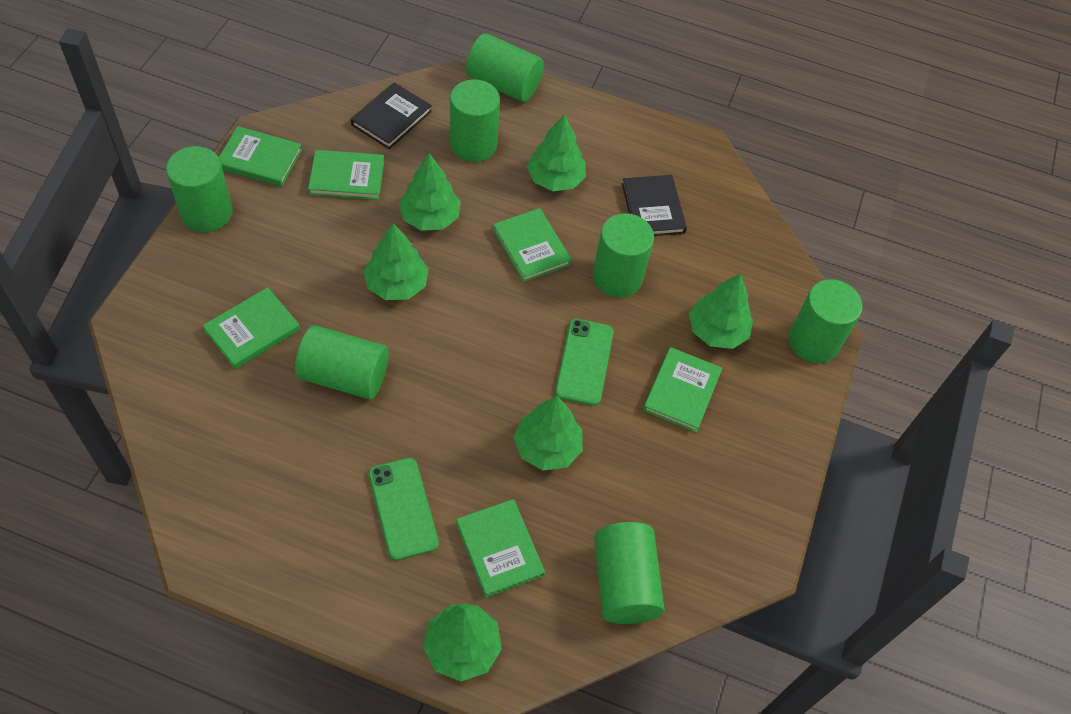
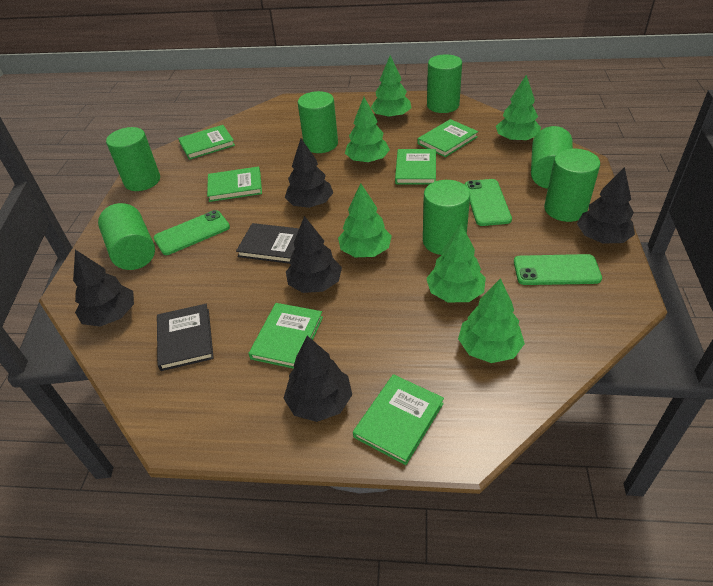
black tree: none = 0 -> [73,250,134,327] [283,336,352,422] [285,139,333,208] [286,216,342,293] [577,167,635,244] = 5
green phone: [369,458,439,561] [555,319,614,406] = 2 -> [153,210,230,255] [465,179,512,226] [514,254,602,285] = 3

